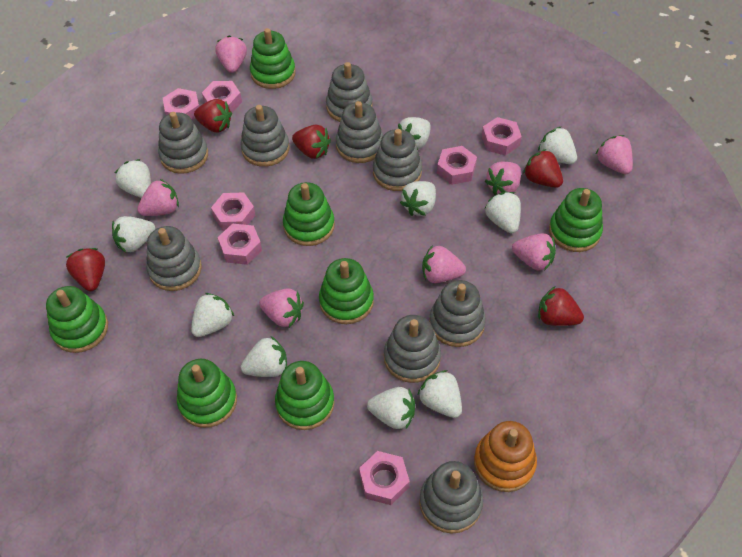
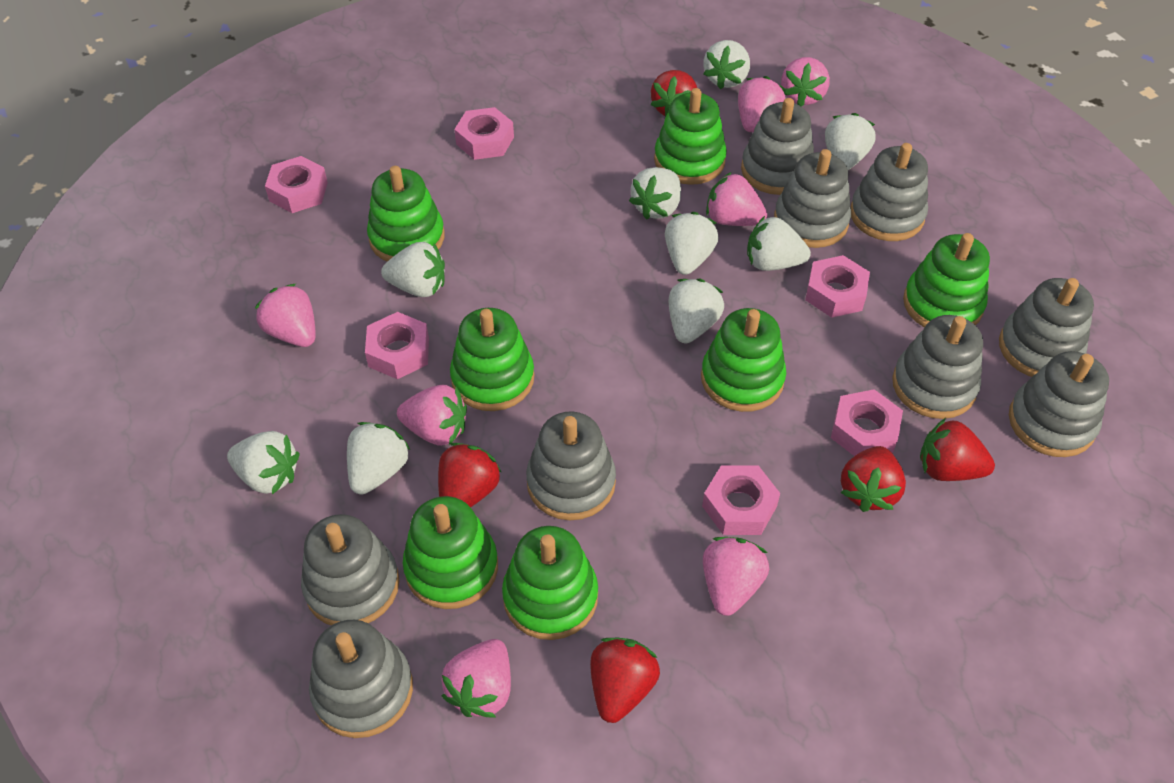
orange stacking toy: [474,421,537,492] = 1 -> none = 0
pink nut: [163,88,199,120] [202,81,242,113] [211,192,256,231] [218,224,262,265] [359,451,410,505] [437,146,477,185] [482,117,522,156] = 7 -> [265,156,328,213] [365,312,429,379] [454,107,514,160] [702,465,780,535] [805,255,870,318] [831,389,903,456] = 6
white strawberry: [112,216,155,252] [115,159,151,198] [191,293,234,337] [241,336,287,377] [367,387,415,429] [397,117,431,150] [400,181,436,216] [418,370,462,418] [484,192,521,233] [538,127,577,164] = 10 -> [227,431,300,494] [347,422,410,495] [381,242,445,297] [629,167,681,220] [665,212,719,275] [668,279,724,343] [703,40,750,89] [747,216,811,271] [825,113,876,170] = 9

